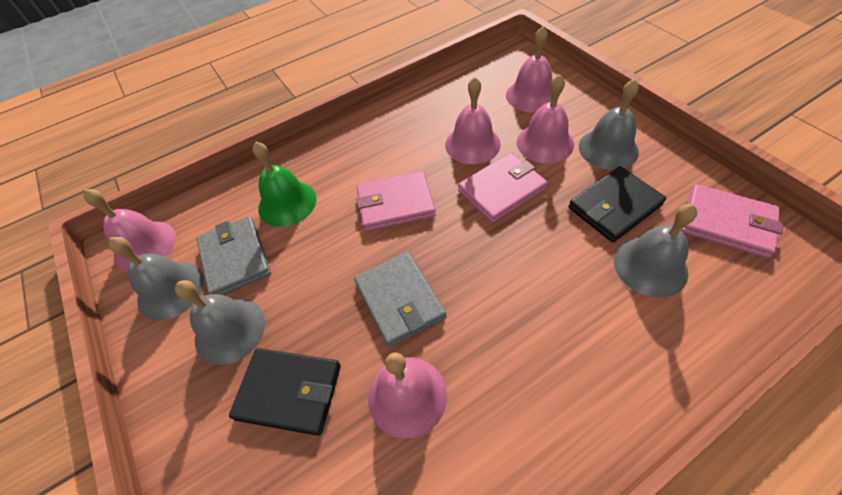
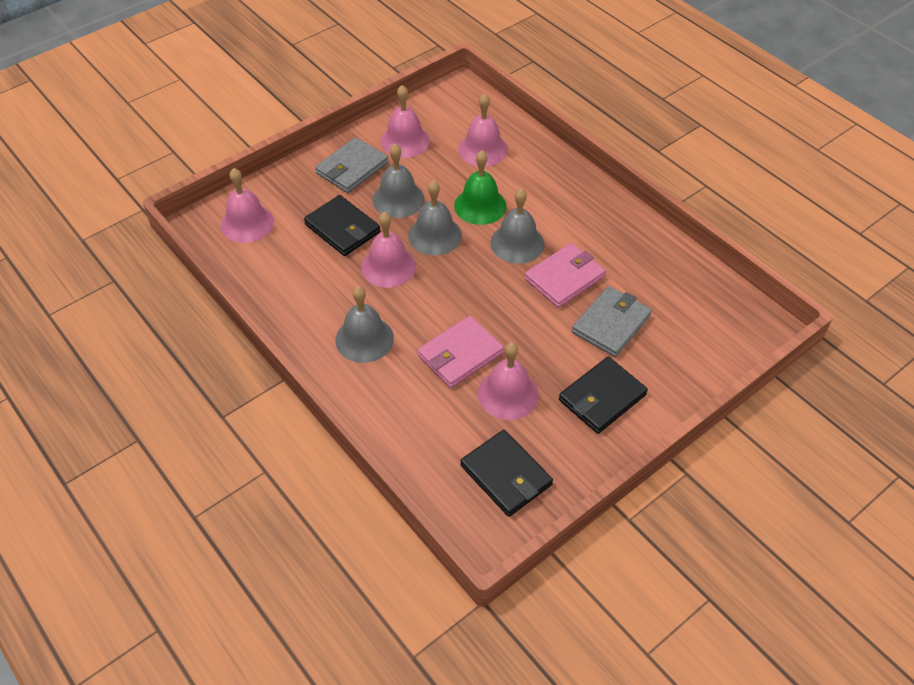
black wallet: [229,348,341,436] [568,166,666,242] = 2 -> [304,195,381,256] [460,430,553,517] [559,357,648,434] = 3
pink wallet: [356,171,436,231] [458,152,548,223] [682,184,783,258] = 3 -> [417,316,504,388] [525,243,606,308] = 2

